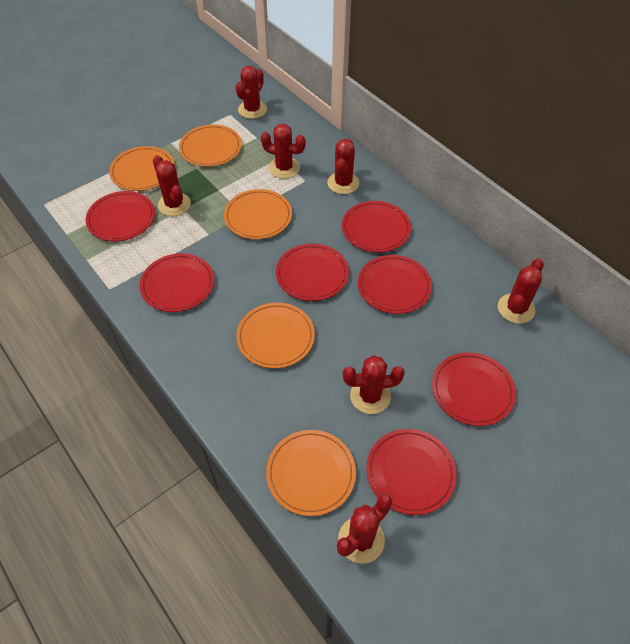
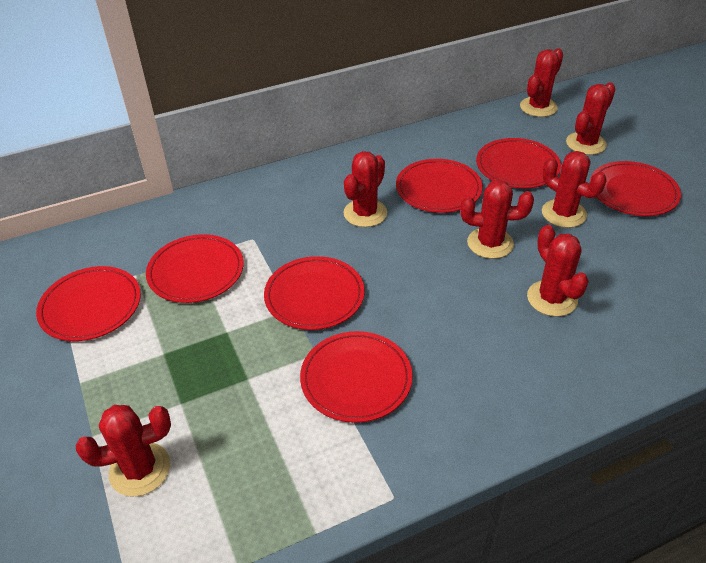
orange plate: [109,146,174,191] [179,124,242,167] [224,189,292,239] [236,303,315,368] [266,430,356,516] = 5 -> none = 0

